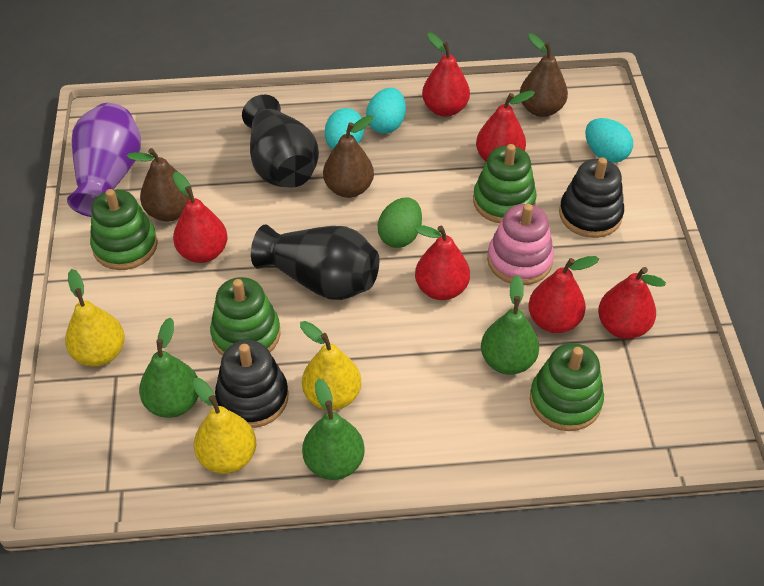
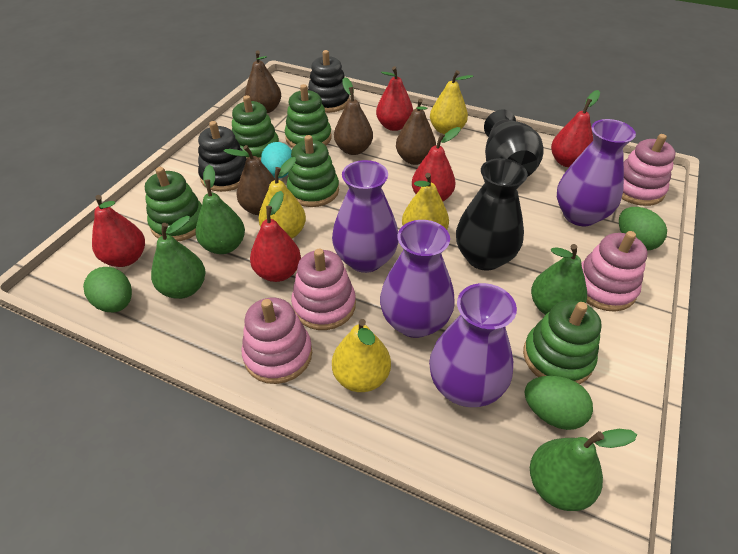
brown pear: [126,148,190,221] [323,115,374,198] [520,33,568,117] = 3 -> [224,145,275,215] [245,50,281,113] [334,77,373,155] [396,98,436,165] = 4
green egg: [378,197,422,248] = 1 -> [83,267,132,312] [525,376,593,430] [619,207,667,250] = 3
green pear: [139,318,198,418] [302,378,365,480] [481,275,539,375] = 3 -> [151,216,205,299] [195,165,245,254] [530,429,637,511] [531,244,587,315] = 4
green stacking toy: [90,189,158,270] [210,277,281,356] [473,144,537,223] [530,343,604,431] = 4 -> [145,167,202,241] [232,95,279,160] [285,84,332,148] [287,135,339,207] [523,300,602,384] = 5
pink stacking toy: [487,204,554,285] = 1 -> [241,298,312,384] [291,249,356,330] [582,231,648,311] [622,134,676,206] = 4
purple vase: [67,103,141,217] = 1 -> [332,160,399,273] [380,220,455,338] [429,283,517,407] [557,119,636,226] = 4
red pear: [173,172,228,263] [414,225,470,300] [422,33,470,117] [476,90,535,162] [528,256,599,333] [598,267,666,339] = 6 -> [92,195,145,267] [250,191,301,282] [376,66,413,131] [412,127,460,201] [551,90,600,167] = 5
turquoise egg: [325,108,364,150] [366,88,406,134] [585,118,633,163] = 3 -> [261,142,292,178] = 1
yellow pear: [65,269,125,367] [193,378,256,474] [300,321,361,410] = 3 -> [259,157,306,239] [332,319,391,392] [402,173,449,230] [430,70,473,134] = 4

